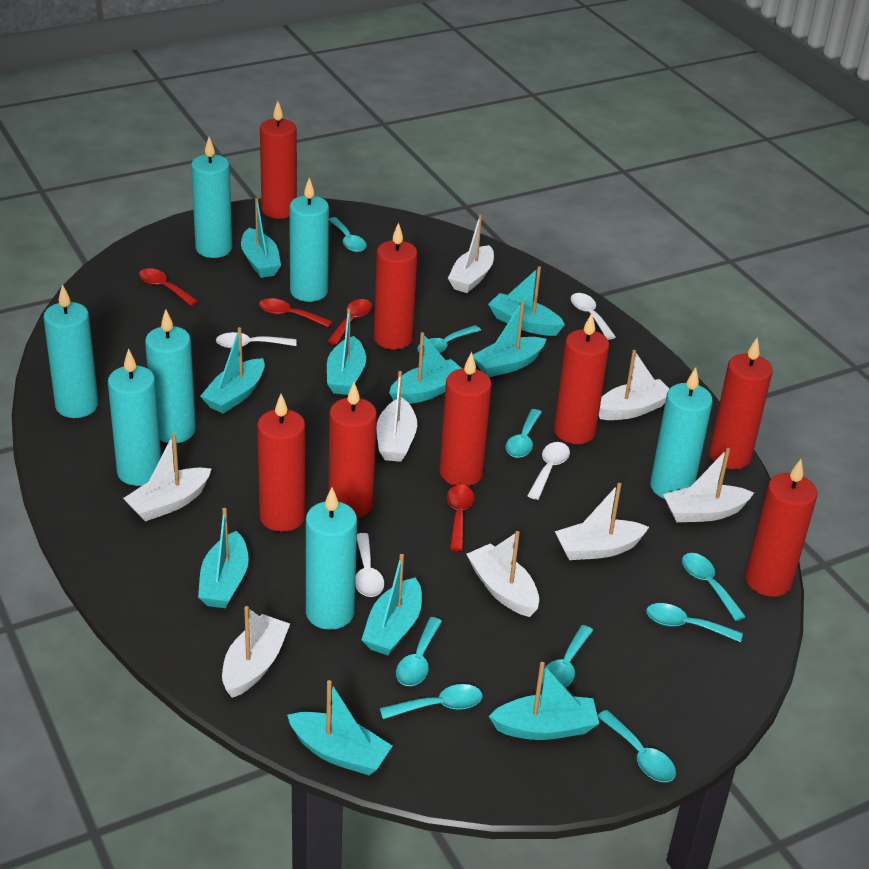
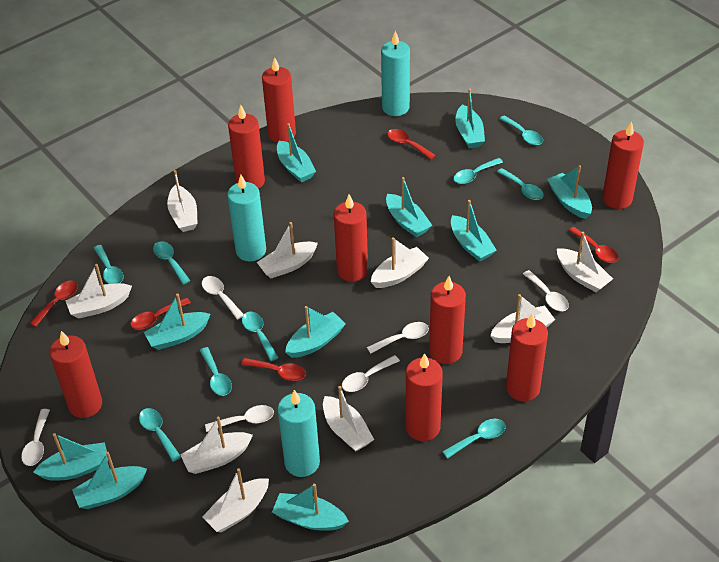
red spoon: [139,268,198,306] [259,298,333,328] [327,299,372,345] [447,485,475,551] = 4 -> [30,280,78,327] [130,298,191,330] [241,358,306,381] [387,129,436,159] [569,227,619,263] = 5
turquoise candle: [44,284,98,418] [108,348,161,486] [145,309,196,443] [191,137,232,258] [289,178,329,302] [306,487,357,630] [650,367,713,499] = 7 -> [227,175,266,262] [278,390,320,477] [381,31,410,116] = 3
white boat: [123,433,211,521] [222,606,290,698] [376,371,417,462] [448,215,494,293] [467,531,539,617] [555,483,649,560] [599,350,669,420] [663,448,754,522] = 8 -> [66,264,132,318] [167,170,198,232] [181,417,253,474] [202,468,269,532] [257,222,318,278] [323,386,374,452] [371,237,429,288] [490,294,555,343] [557,232,613,292] = 9
white spoon: [216,332,297,348] [355,533,384,597] [527,442,570,500] [571,293,616,340] = 4 -> [21,409,50,466] [202,276,244,320] [205,405,274,432] [342,355,400,392] [367,322,429,354] [523,270,569,311] = 6

